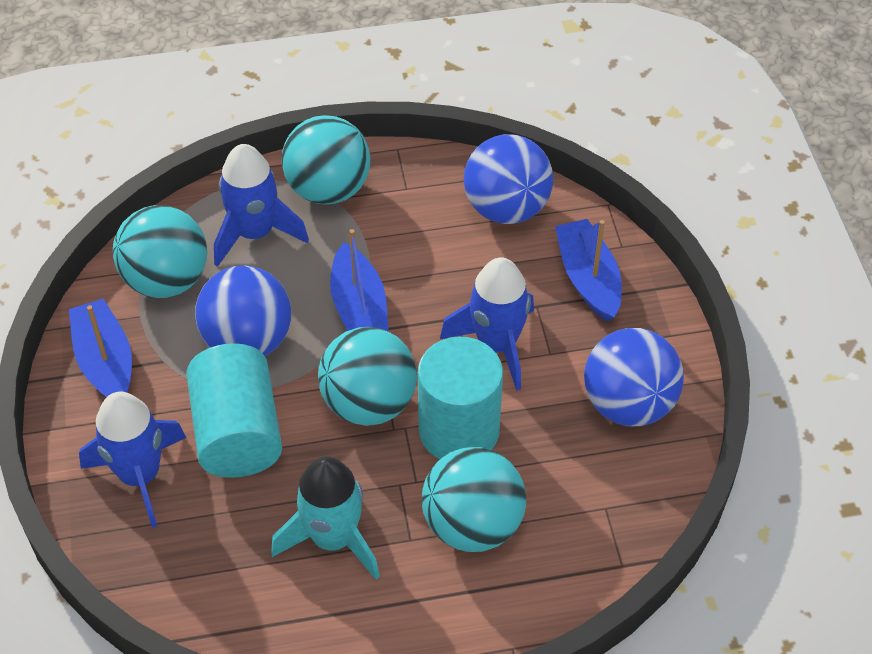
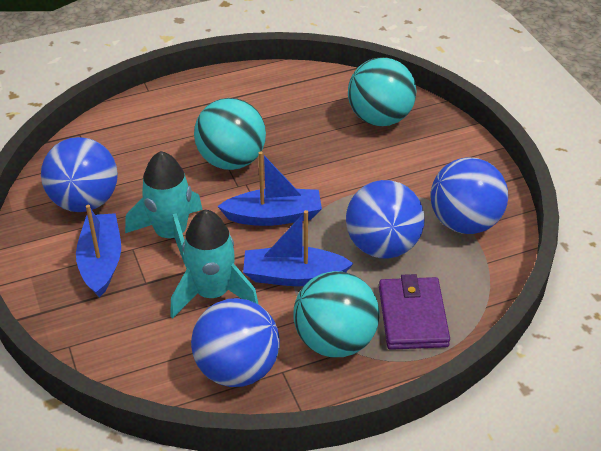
blue ball: [195,265,291,356] [464,134,553,224] [584,328,684,426] = 3 -> [41,137,118,212] [191,298,280,387] [346,180,425,258] [430,158,508,234] = 4
blue rocket: [79,392,186,528] [214,144,309,267] [440,257,534,391] = 3 -> none = 0
purple wallet: none = 0 -> [379,274,450,350] = 1
turquoise ball: [113,205,207,298] [282,115,371,205] [318,327,417,426] [422,447,526,552] = 4 -> [194,98,266,170] [293,271,380,357] [348,57,416,126] = 3
turquoise cylinder: [186,343,282,478] [418,336,503,459] = 2 -> none = 0
turquoise rocket: [271,456,380,580] = 1 -> [125,151,203,267] [170,210,259,318] = 2

